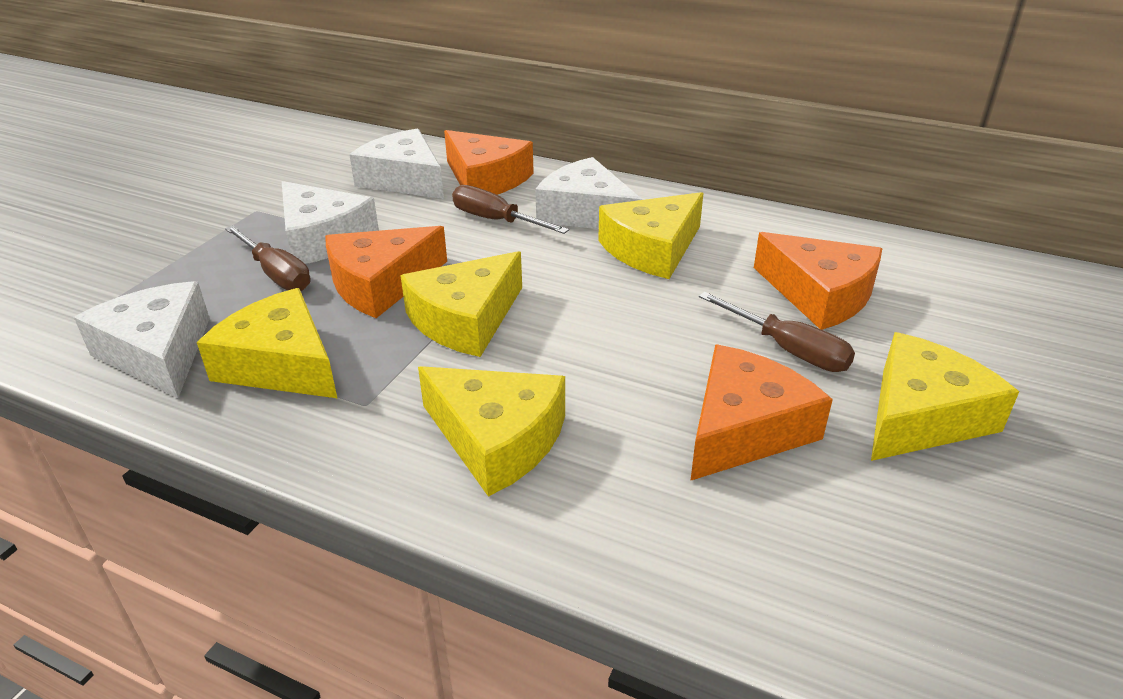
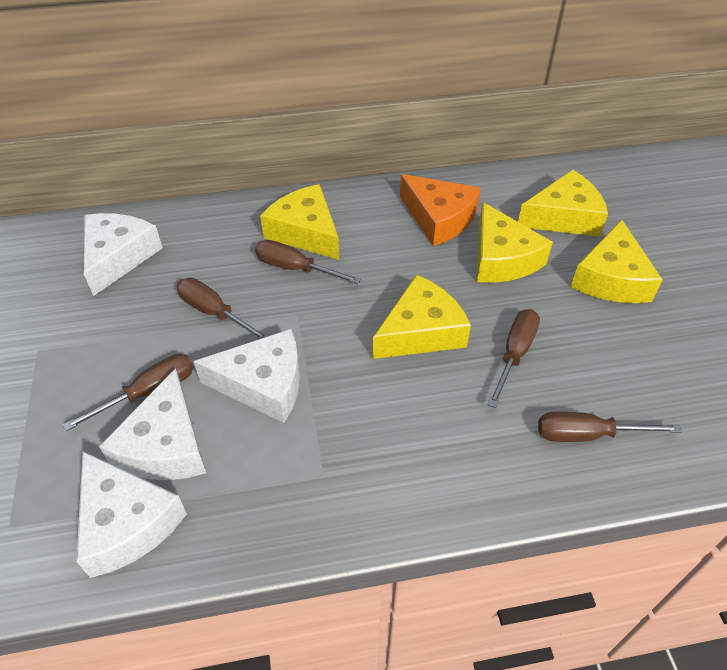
brown screwdriver: [225,225,311,291] [452,185,569,234] [699,292,855,372] = 3 -> [63,354,194,431] [177,278,268,339] [255,240,361,284] [488,309,540,408] [538,412,682,442] = 5
orange cheese: [325,226,447,318] [444,130,534,195] [690,345,833,481] [754,232,882,330] = 4 -> [400,174,481,246] = 1

